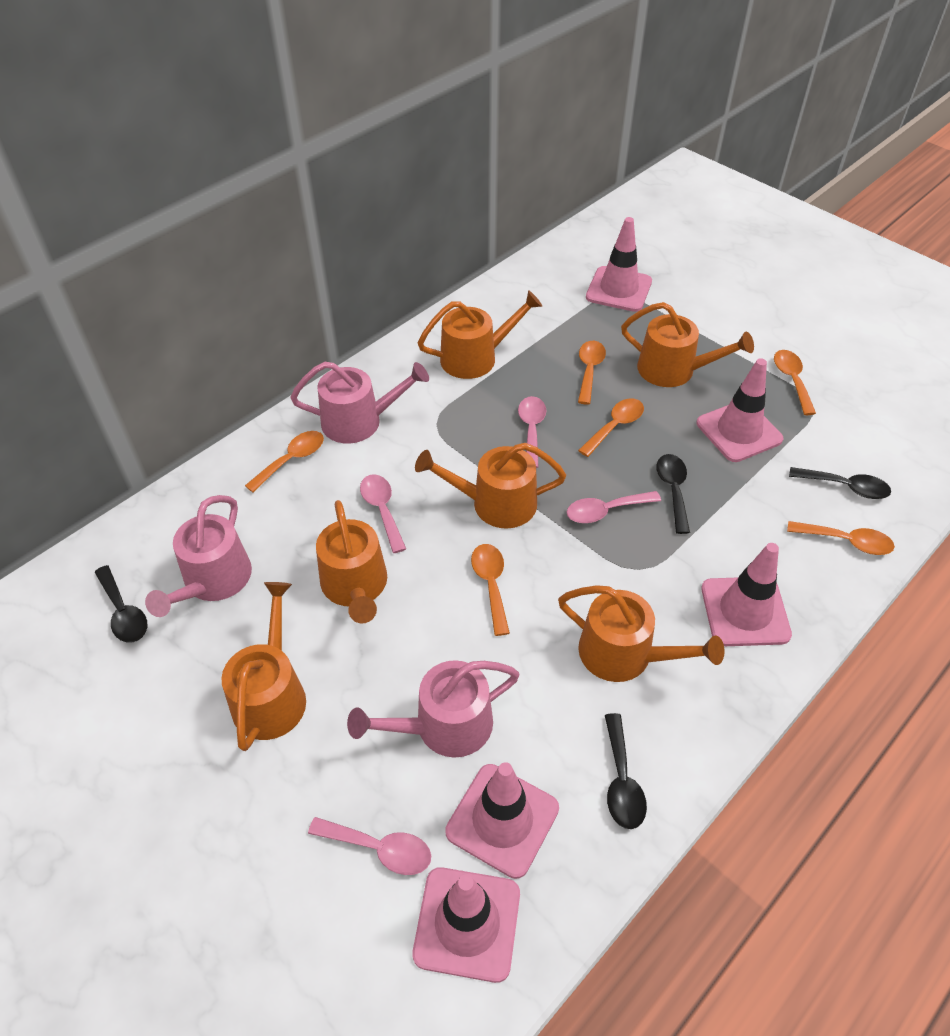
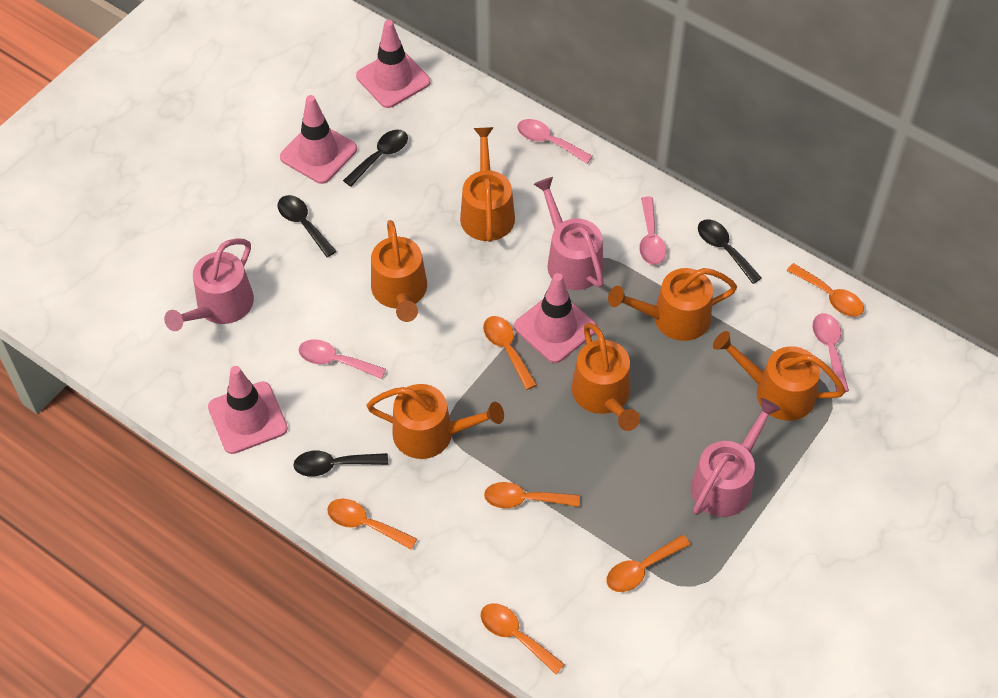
pink traffic cone: [413,867,520,983] [445,762,559,879] [586,217,652,312] [696,358,784,462] [701,543,792,646] = 5 -> [208,366,288,454] [280,95,357,184] [356,20,430,108] [514,273,597,363] = 4

